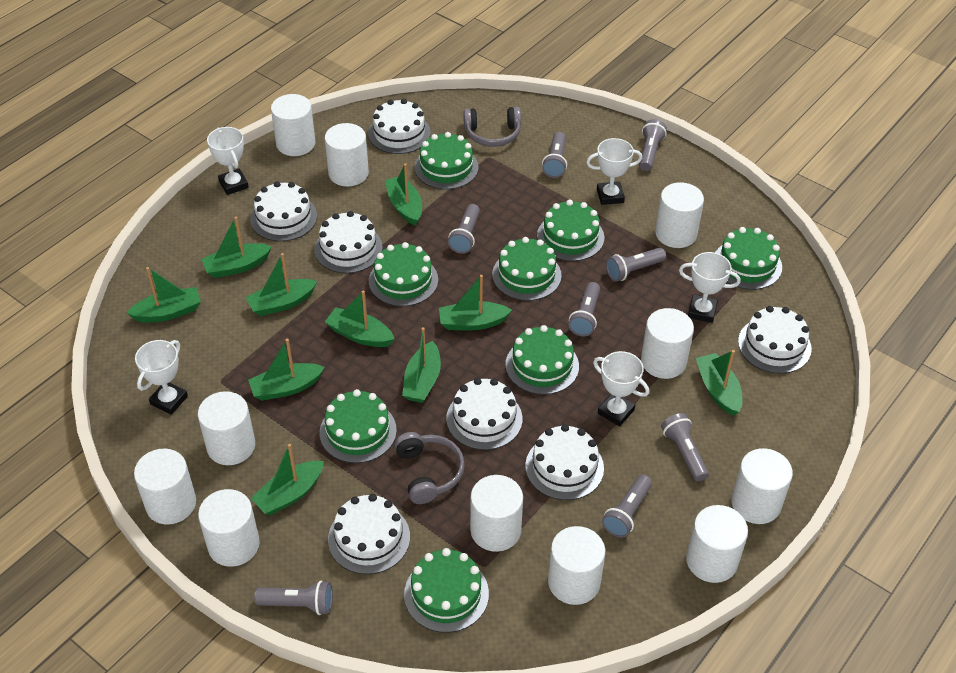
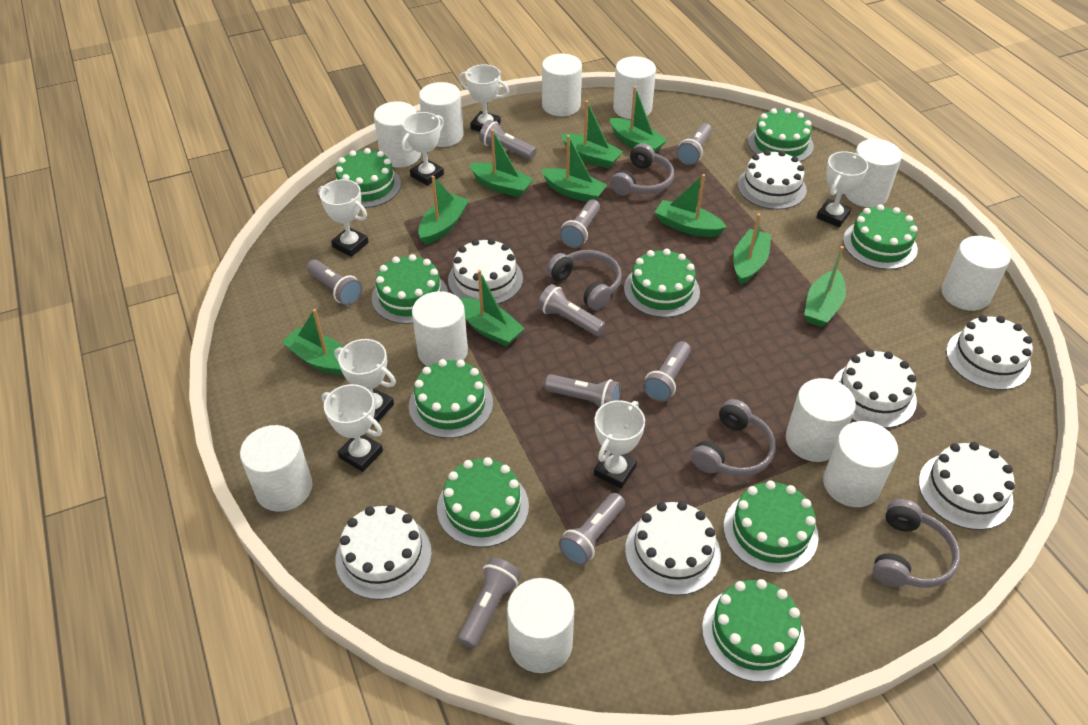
green cake: [320,389,397,463] [369,242,438,307] [404,548,489,633] [415,132,478,189] [492,237,561,301] [505,325,579,395] [537,200,604,261] [715,227,782,290] = 8 -> [335,148,401,208] [372,254,448,324] [409,359,493,438] [437,457,529,548] [624,248,700,318] [702,579,805,682] [724,480,819,574] [748,108,814,162] [843,204,918,270] = 9
grey flashlight: [254,581,333,615] [448,204,480,254] [542,132,567,178] [568,282,600,336] [602,474,652,538] [606,248,666,282] [639,119,667,171] [661,413,709,481] = 8 -> [307,260,363,306] [458,557,521,649] [479,120,537,160] [538,284,605,336] [545,374,621,408] [559,199,600,248] [559,493,625,565] [643,341,691,402] [676,123,712,165] = 9
grey headphones: [395,432,465,504] [463,107,521,147] = 2 -> [546,250,622,310] [610,143,674,196] [691,399,776,477] [873,499,960,588] = 4
white trophy: [135,340,188,415] [207,127,249,195] [586,138,642,205] [593,351,649,427] [679,252,741,323] = 5 -> [318,179,369,257] [322,384,383,472] [335,339,396,422] [401,112,444,186] [459,64,509,132] [594,400,645,488] [816,151,868,227] = 7

